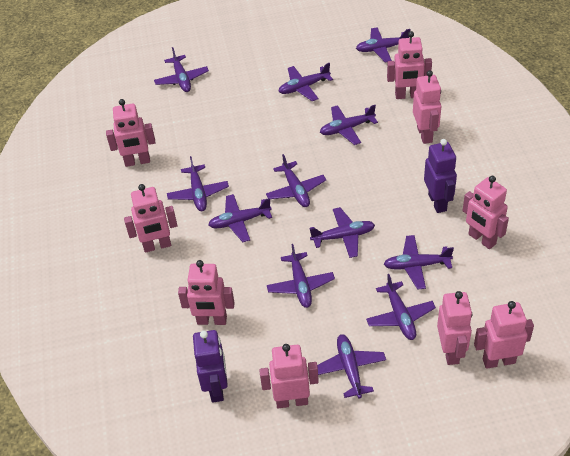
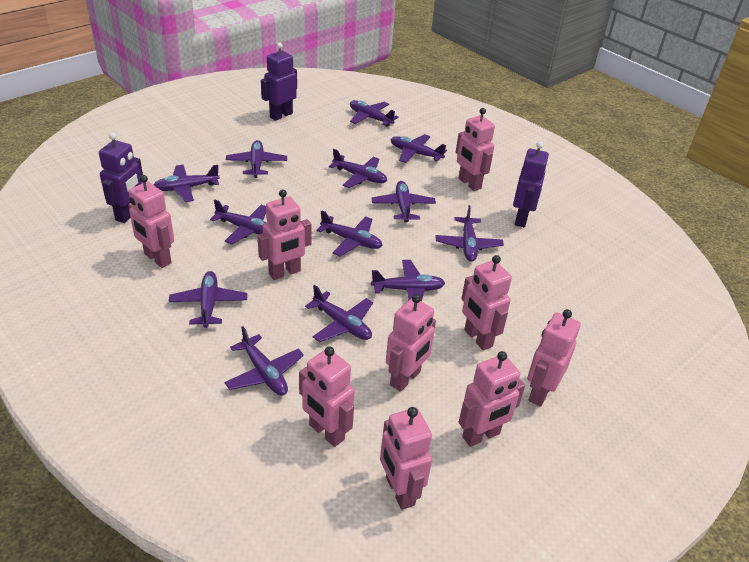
purple plane: [154,47,209,92] [167,156,229,211] [208,194,272,242] [266,154,326,207] [267,244,335,308] [278,63,333,101] [310,207,375,258] [317,334,386,398] [320,105,378,145] [356,27,411,63] [366,274,436,340] [384,235,454,290] = 12 -> [154,165,220,202] [169,271,247,328] [210,199,266,244] [224,326,304,396] [226,140,287,178] [305,285,373,342] [316,210,383,256] [329,149,387,188] [350,100,399,126] [371,260,445,302] [372,181,436,223] [391,134,447,163] [436,205,504,262] = 13
purple robot: [193,330,228,403] [424,139,457,213] = 2 -> [99,132,143,223] [261,42,297,121] [513,141,549,227] = 3

